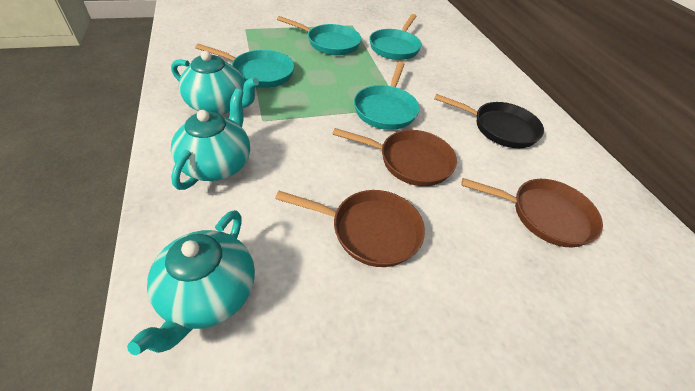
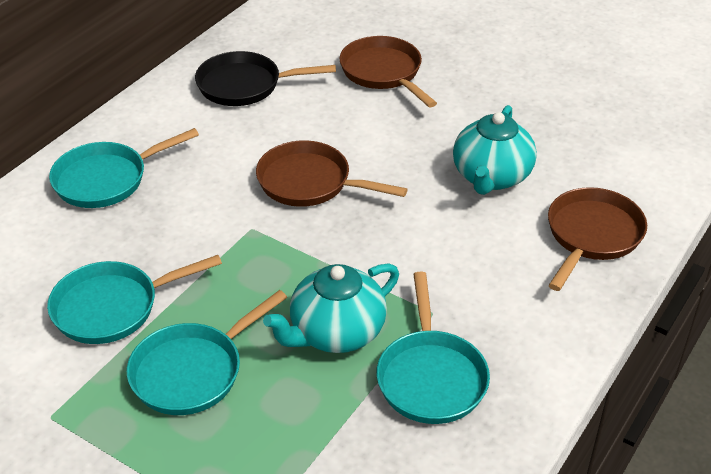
turquoise teapot: [127,210,255,355] [171,51,259,115] [171,89,250,190] = 3 -> [263,264,399,353] [453,105,537,195] = 2

